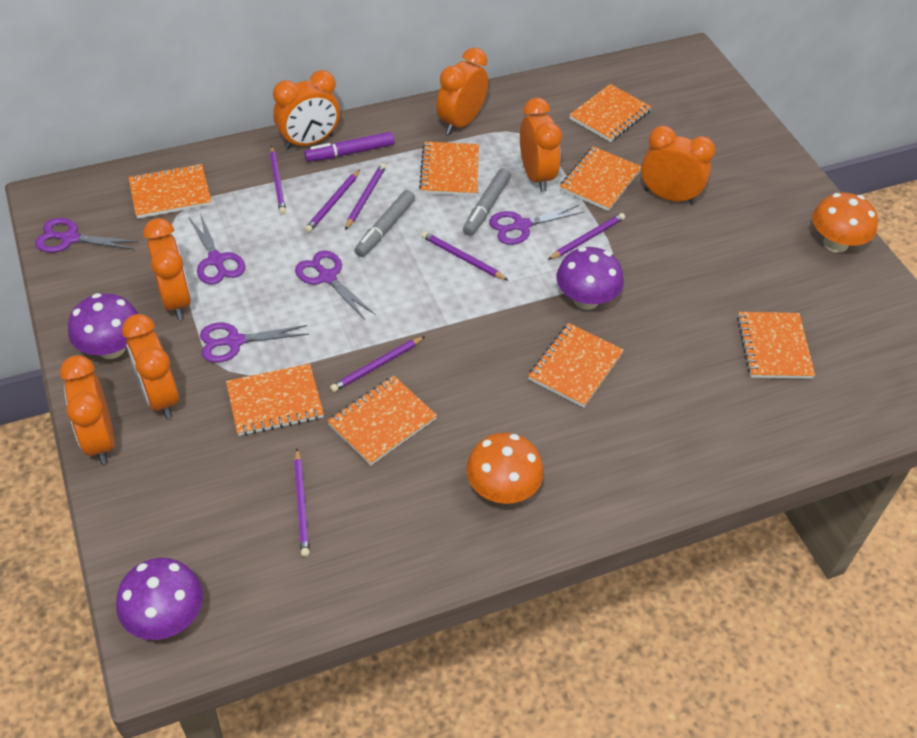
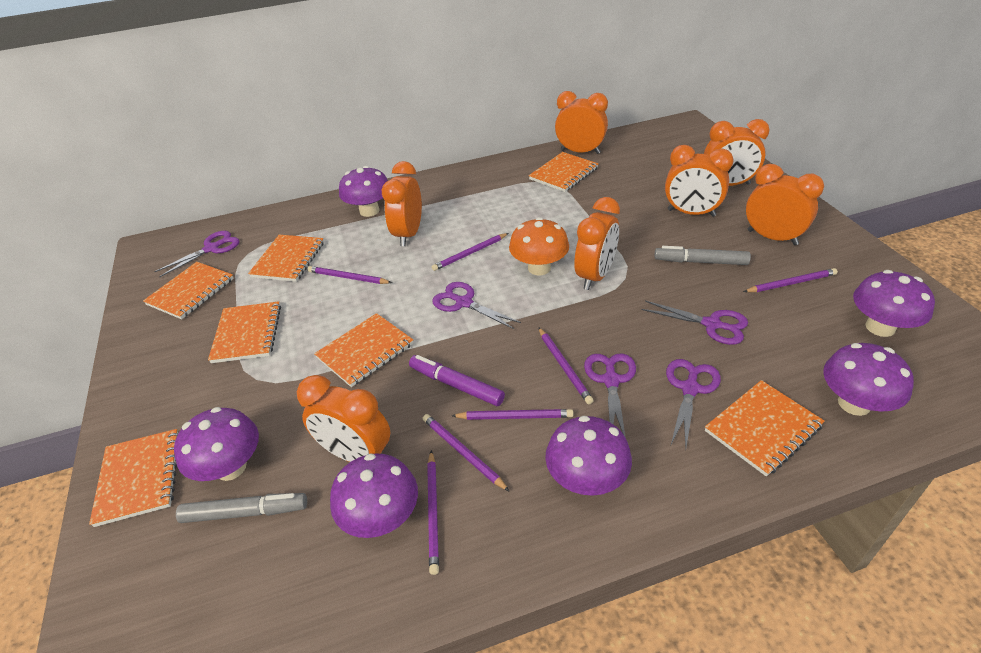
orange mushroom: [466,433,544,504] [812,192,878,253] = 2 -> [509,217,569,275] = 1
orange notebook: [128,164,212,219] [226,363,324,436] [327,376,437,466] [419,142,479,196] [528,323,624,408] [560,146,641,211] [569,84,652,142] [737,312,815,379] = 8 -> [89,429,179,527] [143,262,234,319] [208,301,281,363] [248,235,324,282] [314,313,413,387] [529,152,599,192] [705,380,825,477] = 7
purple mushroom: [68,293,138,359] [116,558,203,640] [556,247,624,310] = 3 -> [174,407,259,481] [330,454,418,538] [339,166,388,217] [545,416,632,496] [823,343,914,416] [853,270,935,337] = 6

